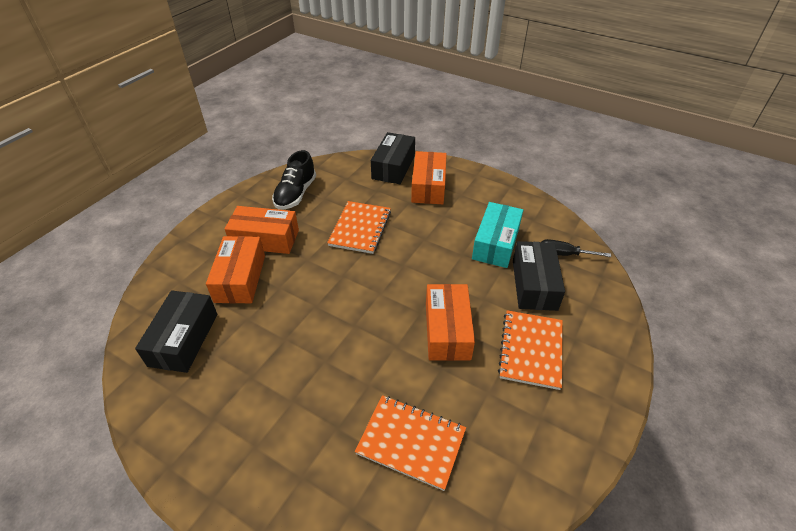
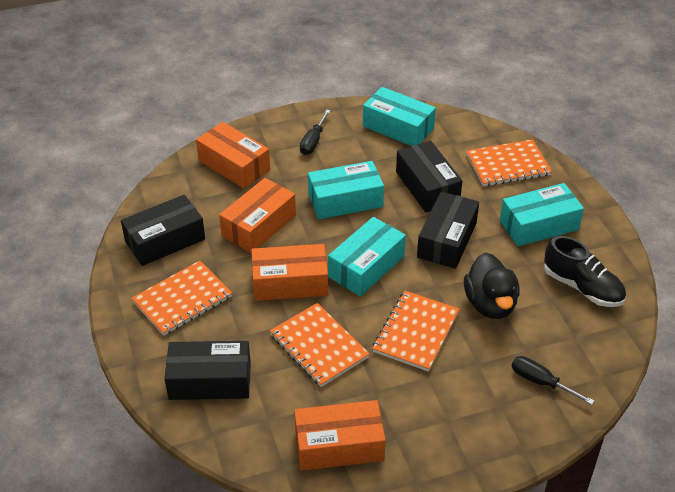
black box: [135,290,217,373] [371,132,415,184] [513,241,565,311] = 3 -> [121,195,205,266] [164,341,251,400] [396,141,462,212] [417,191,479,269] = 4
black duck: none = 0 -> [464,253,520,319] = 1
black screwdriver: [541,239,611,257] = 1 -> [300,110,330,155] [512,356,594,405] = 2
orange notebook: [327,201,391,254] [355,395,466,491] [498,310,563,390] = 3 -> [131,261,232,336] [270,303,370,387] [372,291,459,372] [466,139,552,187] = 4
turquoise box: [472,202,523,268] = 1 -> [308,161,384,219] [328,217,406,296] [363,87,436,146] [500,183,584,246] = 4

